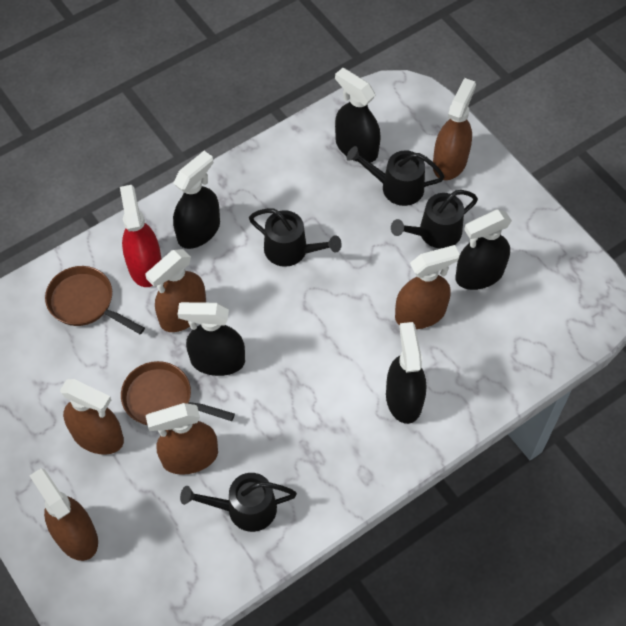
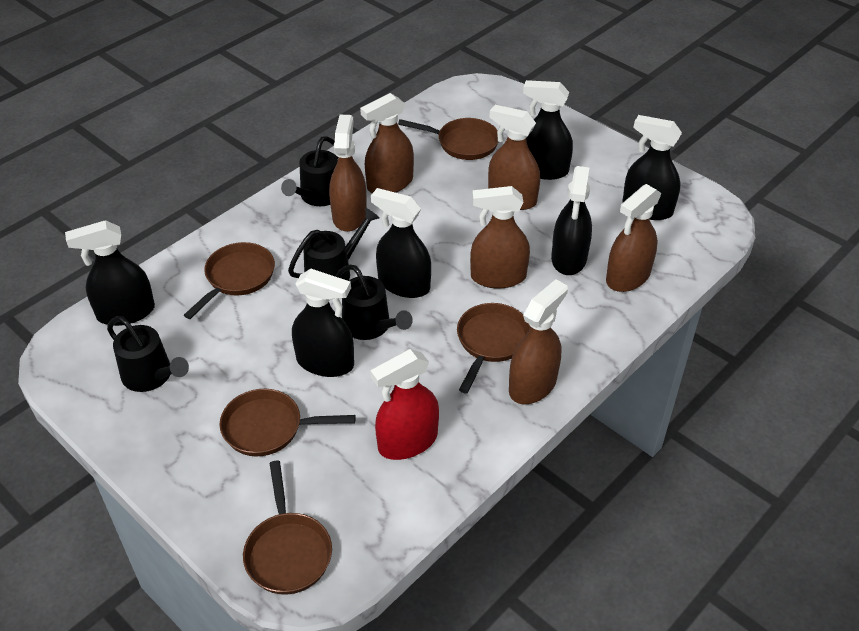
black spray bottle: [173,151,220,249] [178,302,245,376] [335,68,381,163] [386,322,426,424] [455,210,512,290] = 5 -> [65,220,155,326] [292,269,354,377] [371,188,431,298] [523,80,573,180] [551,166,592,275] [623,115,682,220] = 6
brown pan: [45,266,145,334] [121,361,235,425] = 2 -> [184,242,275,319] [220,389,356,456] [243,461,332,595] [398,118,499,160] [457,303,530,393] = 5

